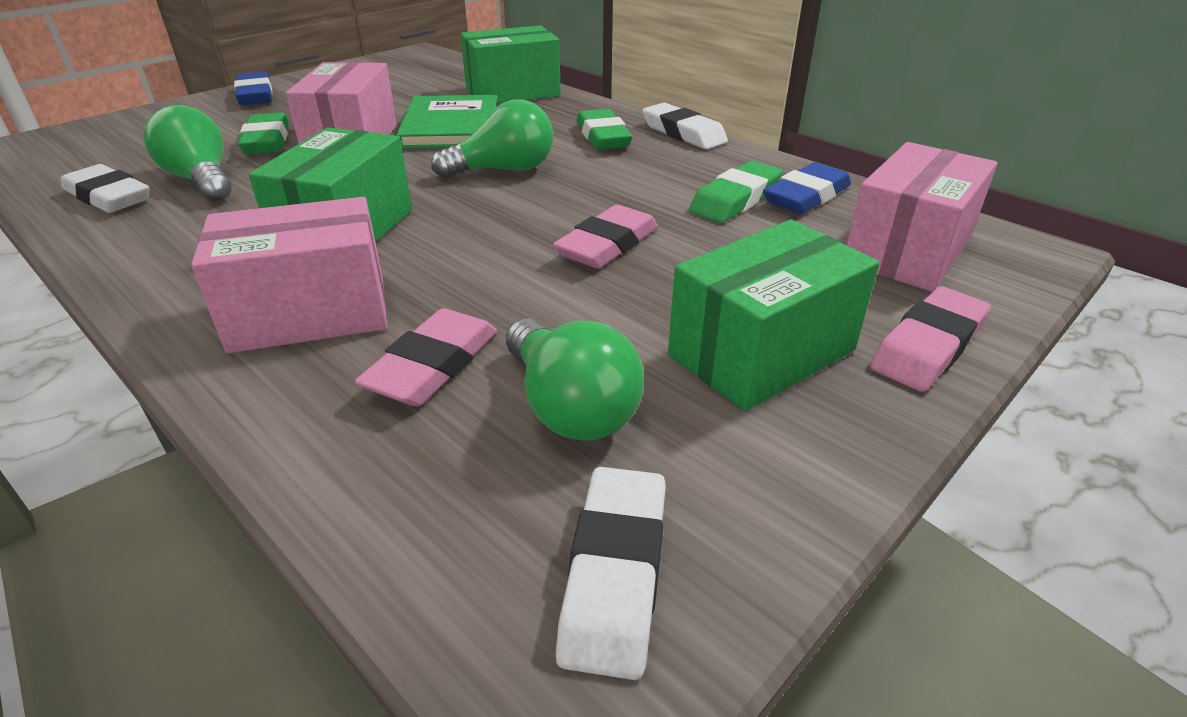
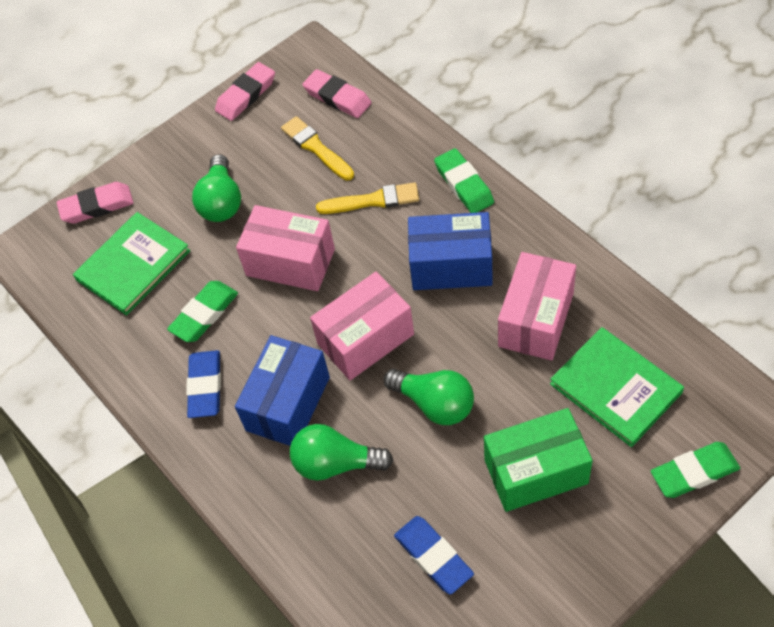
blue box: none = 0 -> [235,335,330,446] [408,212,493,290] = 2
green book: [396,95,498,149] = 1 -> [73,212,190,315] [550,327,684,447] = 2
green box: [249,127,412,242] [460,25,561,104] [668,220,879,411] = 3 -> [484,408,593,512] = 1
white eraser: [61,164,149,213] [556,467,666,680] [642,103,728,149] = 3 -> none = 0
yellow brush: none = 0 -> [281,116,354,181] [316,182,419,214] = 2

